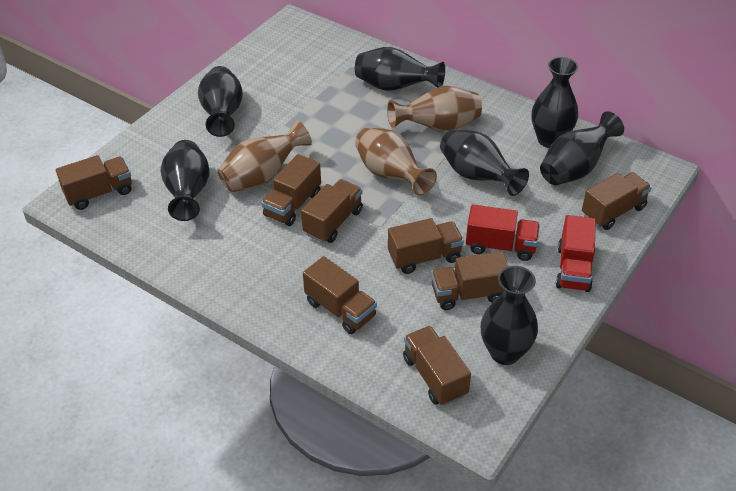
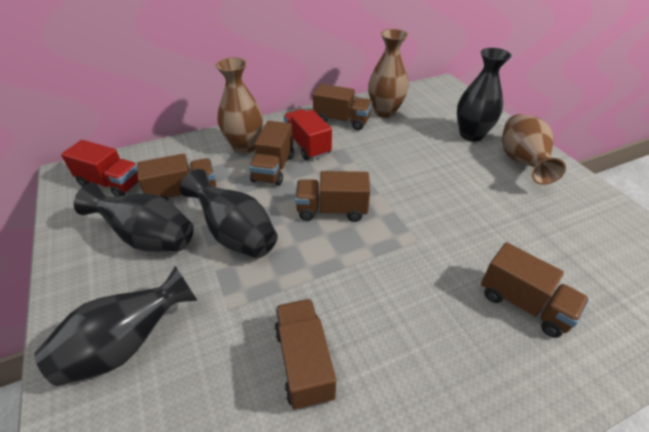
black vase: [161,140,210,221] [198,66,243,137] [355,47,445,91] [440,129,529,196] [481,266,538,365] [532,57,578,148] [540,111,624,185] = 7 -> [34,266,198,386] [74,183,194,252] [180,169,278,258] [457,48,511,142] = 4
brown truck: [56,155,132,210] [261,154,321,226] [301,179,363,243] [303,256,377,334] [388,218,464,274] [403,326,471,406] [431,251,509,310] [582,172,652,230] = 8 -> [137,153,216,201] [249,121,294,186] [275,299,336,410] [295,171,370,222] [313,84,372,130] [481,242,589,338] = 6

